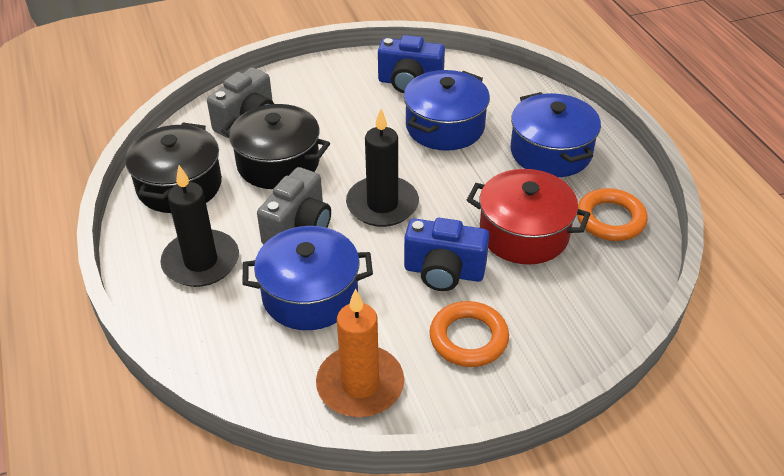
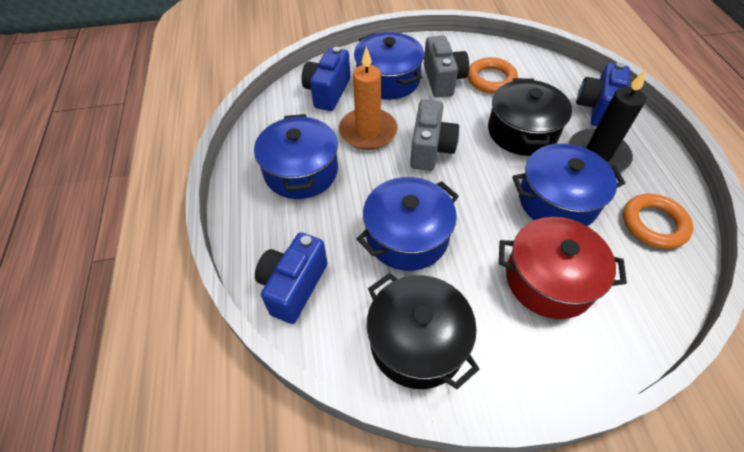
black candle: [160,165,239,287] [346,109,419,227] = 2 -> [569,69,646,172] = 1
blue camera: [378,35,445,93] [404,218,489,291] = 2 -> [255,232,327,324] [301,47,350,111] [576,62,630,126] = 3
blue pot: [242,226,373,330] [404,70,490,151] [511,92,601,177] = 3 -> [254,114,338,199] [354,32,424,100] [357,177,459,271] [512,143,626,226] = 4

